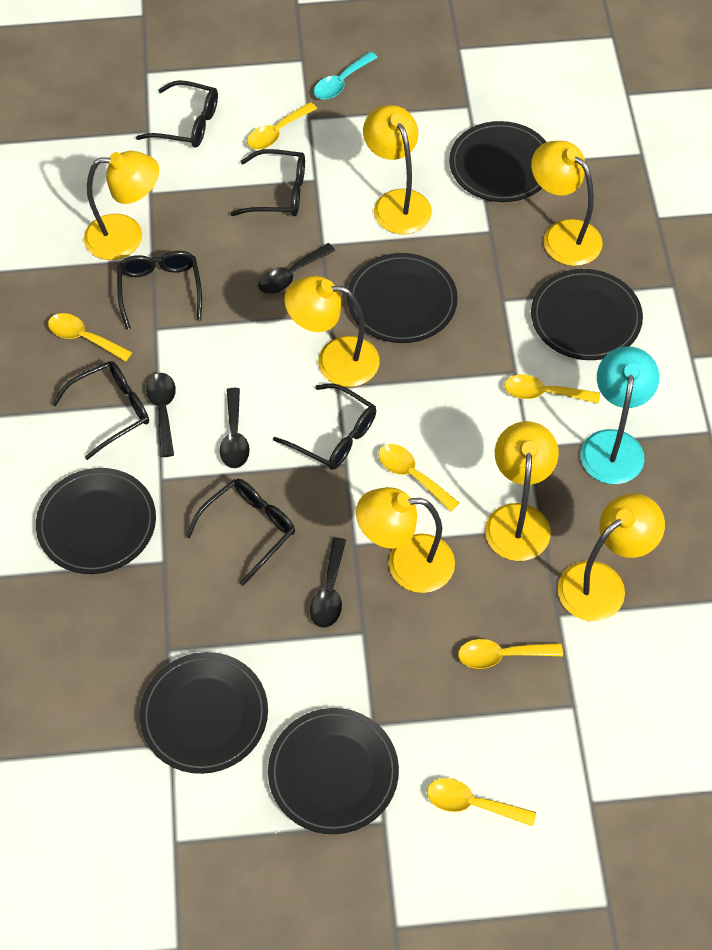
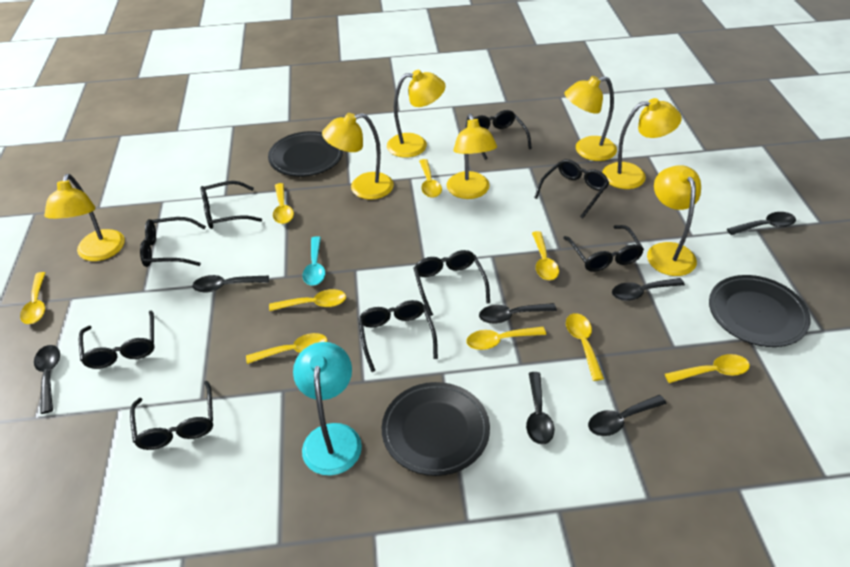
black glasses: [52,361,149,460] [117,251,202,330] [136,80,218,148] [186,479,295,586] [230,149,305,216] [273,383,376,470] = 6 -> [79,311,155,369] [130,381,213,450] [140,217,206,267] [200,181,262,229] [358,300,438,372] [414,250,490,316] [474,110,532,160] [534,159,609,218] [563,225,644,272] = 9
black plate: [36,468,156,574] [140,652,268,774] [268,708,399,834] [347,253,458,343] [449,121,546,202] [531,269,643,360] = 6 -> [268,131,343,177] [382,382,490,476] [709,275,811,347] = 3
black spoon: [146,373,176,457] [220,388,250,468] [258,243,335,294] [310,538,346,628] = 4 -> [34,345,60,414] [192,275,269,293] [479,303,557,324] [526,372,554,445] [588,395,667,436] [612,278,685,301] [727,212,796,235] = 7
yellow spoon: [48,313,132,362] [247,102,317,150] [378,444,459,512] [427,778,536,826] [458,639,563,669] [504,374,600,404] = 6 -> [20,272,46,324] [246,333,328,364] [269,289,346,311] [273,183,294,224] [419,159,442,198] [466,327,546,350] [532,231,559,280] [566,313,604,381] [665,354,750,383] = 9

